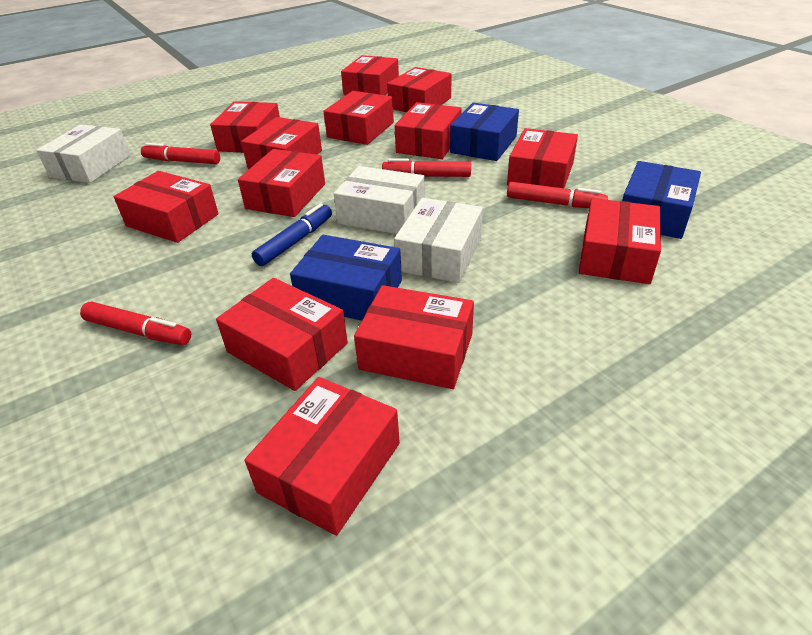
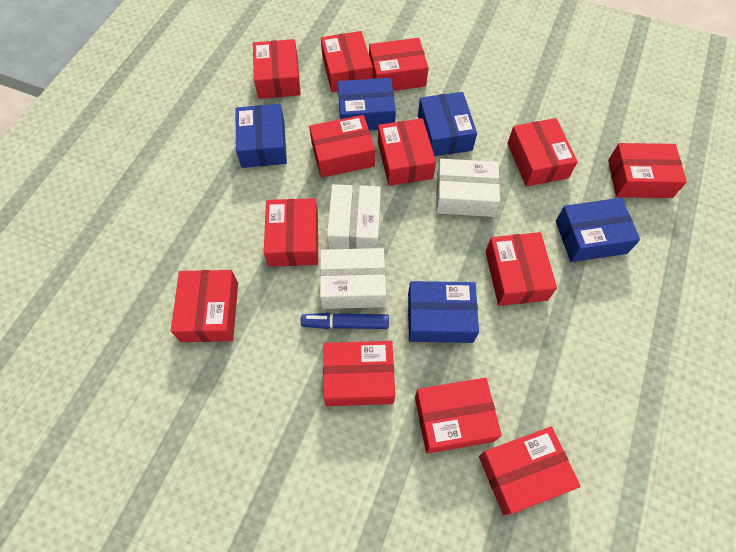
blue box: [290,235,402,321] [450,103,519,161] [622,161,701,239] = 3 -> [235,104,287,168] [338,78,396,130] [408,281,479,343] [418,92,477,156] [556,198,640,262] = 5
red marker: [80,302,191,345] [141,143,220,164] [382,158,471,177] [507,182,608,208] = 4 -> none = 0

